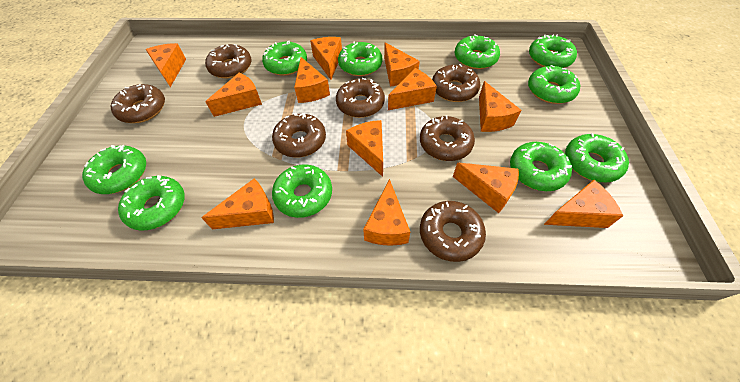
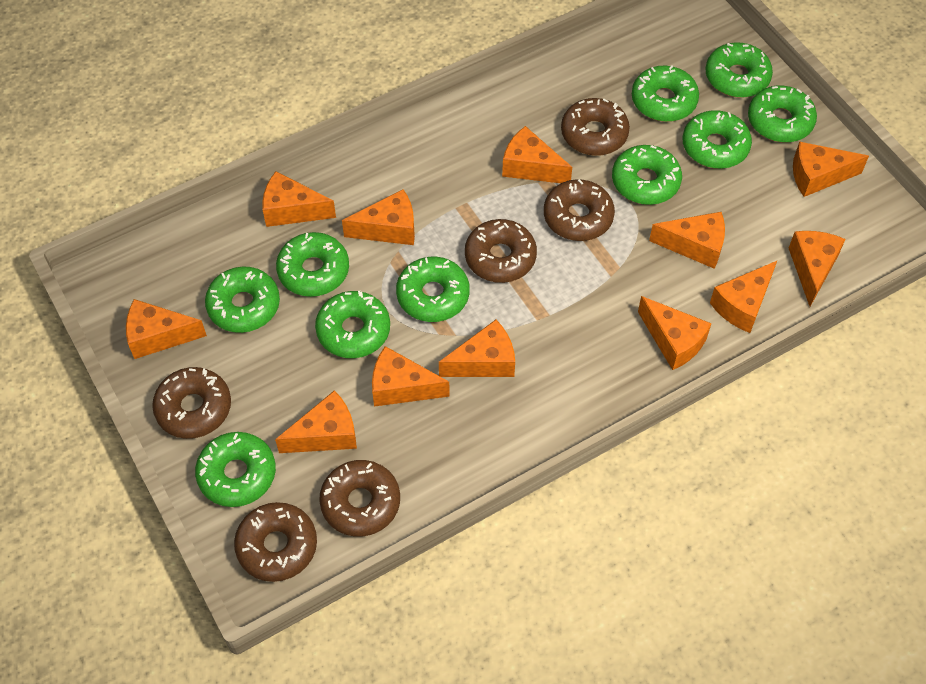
brown donut: [111,84,165,123] [205,44,252,78] [272,112,326,158] [336,78,385,118] [420,115,475,161] [420,201,486,262] [432,64,481,102] = 7 -> [152,367,231,439] [234,502,317,582] [319,460,400,536] [465,219,537,283] [544,179,615,241] [561,98,630,156] = 6

